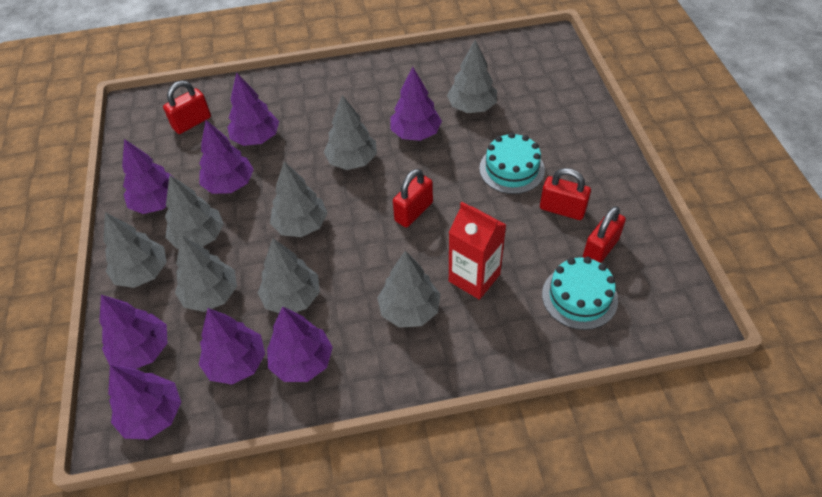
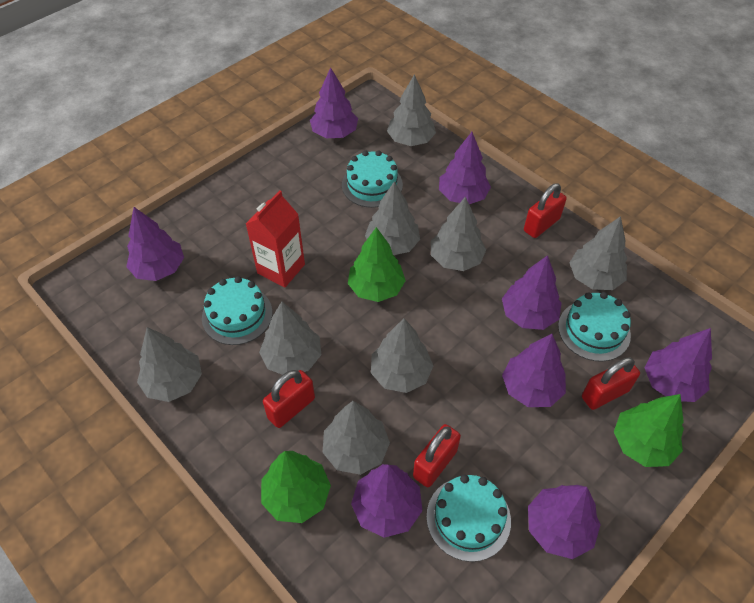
green tree: none = 0 -> [261,451,331,523] [348,227,406,302] [614,394,684,467] = 3
turquoise cake: [479,132,545,194] [542,257,618,330] = 2 -> [202,276,272,345] [342,150,403,208] [426,474,511,562] [558,292,631,362] = 4

